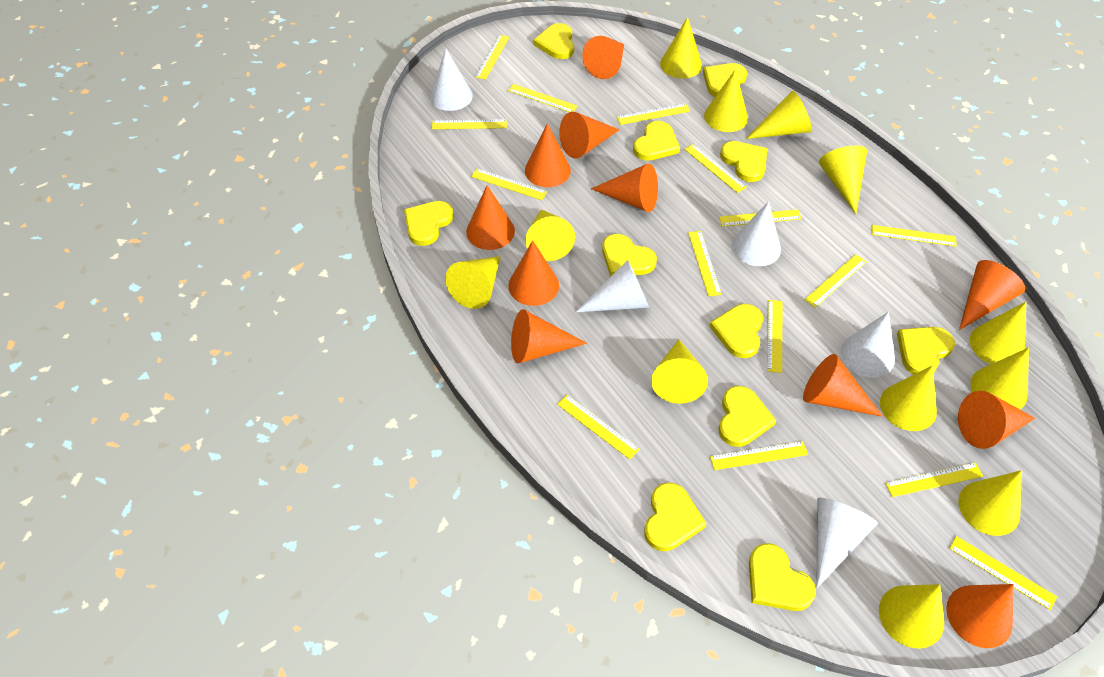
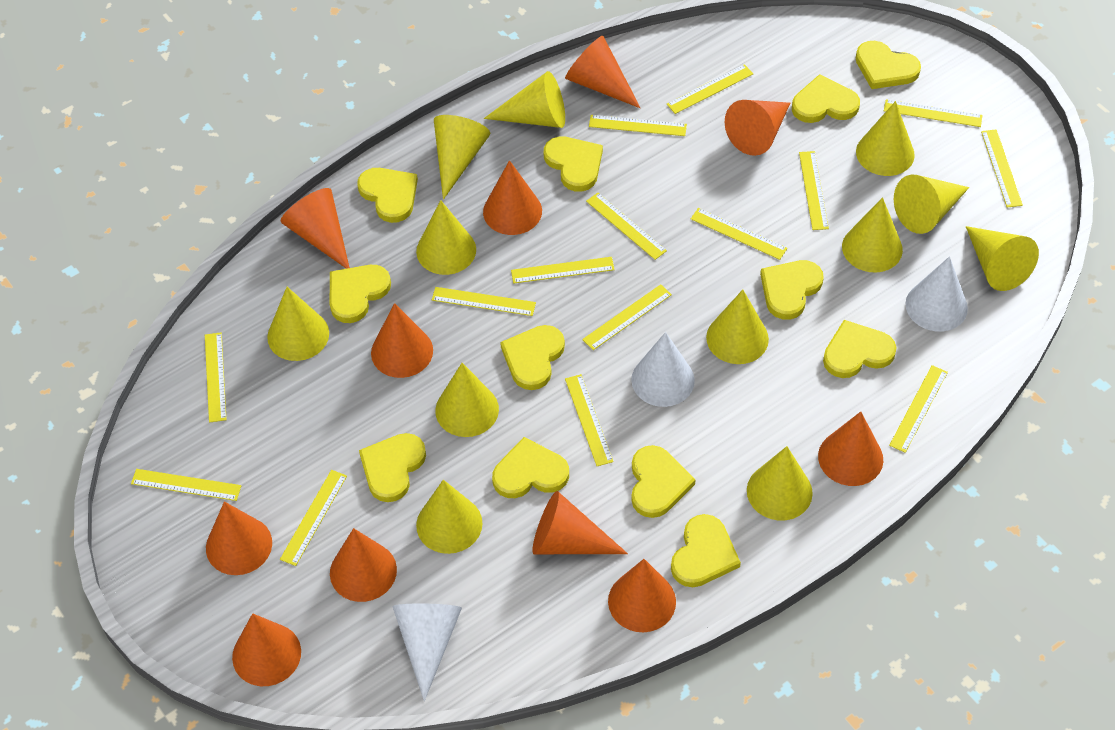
white cone: [430,49,473,111] [575,260,649,312] [732,201,781,266] [817,498,878,588] [841,312,895,378] = 5 -> [392,603,462,701] [631,332,695,407] [905,256,968,332] = 3
yellow heart: [404,201,454,246] [533,23,574,59] [602,234,657,277] [633,121,680,161] [644,483,706,551] [703,63,747,97] [709,304,763,358] [718,386,776,447] [720,141,767,182] [749,543,816,611] [897,327,955,374] = 11 -> [330,265,391,323] [357,168,418,223] [359,433,426,502] [492,437,569,498] [500,325,565,390] [544,136,603,192] [631,445,696,518] [671,514,741,587] [760,260,824,320] [792,74,860,123] [823,320,897,378] [856,41,921,89] = 12

